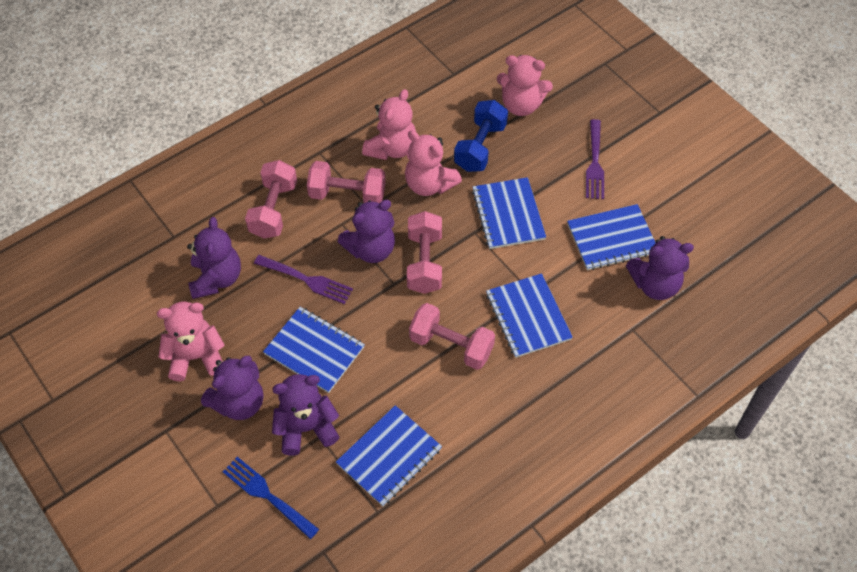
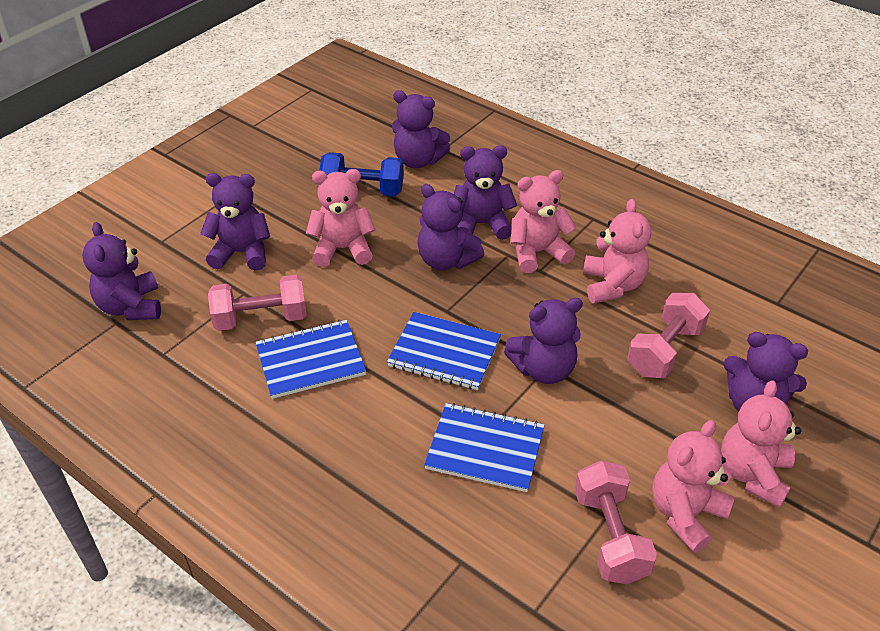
blue fork: [223,457,319,539] = 1 -> none = 0
blue notebook: [263,307,365,393] [336,405,442,506] [472,177,546,249] [486,273,573,358] [567,204,656,270] = 5 -> [255,320,366,399] [387,312,501,390] [424,403,545,492] = 3
pink dumbbell: [245,160,297,239] [307,161,386,204] [407,211,442,294] [409,303,495,370] = 4 -> [208,274,307,331] [574,460,657,584] [627,293,710,378] = 3
pink teddy bear: [157,302,225,382] [362,89,416,160] [405,130,462,196] [497,55,553,116] = 4 -> [306,169,376,267] [511,170,576,273] [583,199,651,304] [652,420,735,553] [721,380,801,508] = 5
purple fork: [254,255,353,304] [586,119,604,199] = 2 -> none = 0
purple teddy bear: [187,217,241,299] [201,356,263,420] [272,374,339,456] [338,200,395,263] [626,236,694,300] = 5 -> [82,222,161,320] [200,173,270,271] [392,90,450,168] [417,184,484,270] [454,145,517,240] [504,298,583,384] [723,332,808,412] = 7

